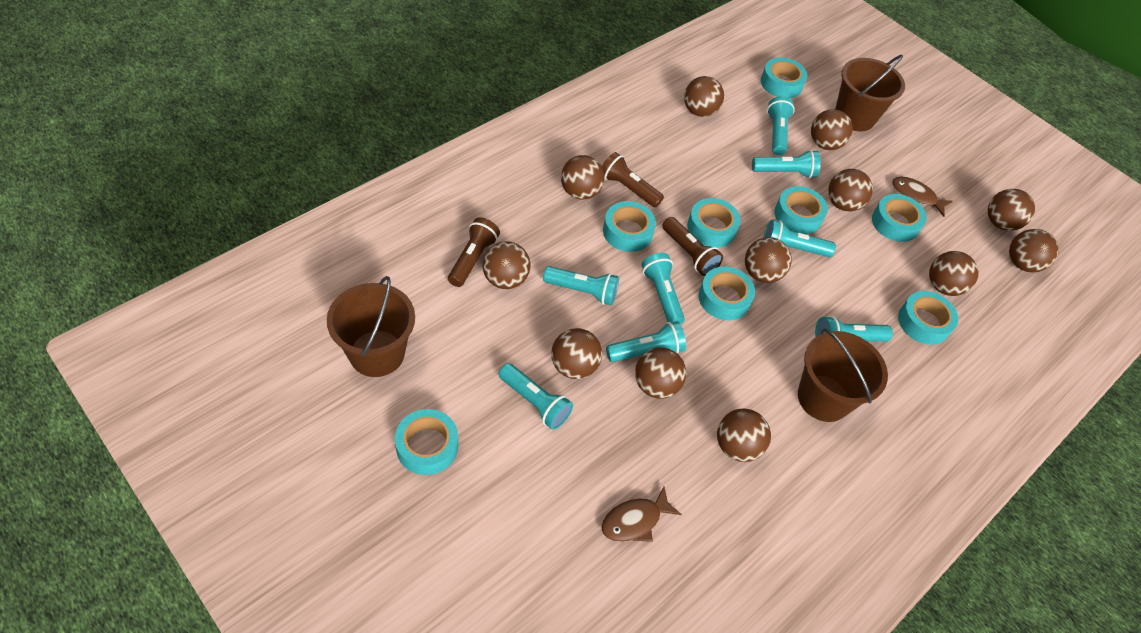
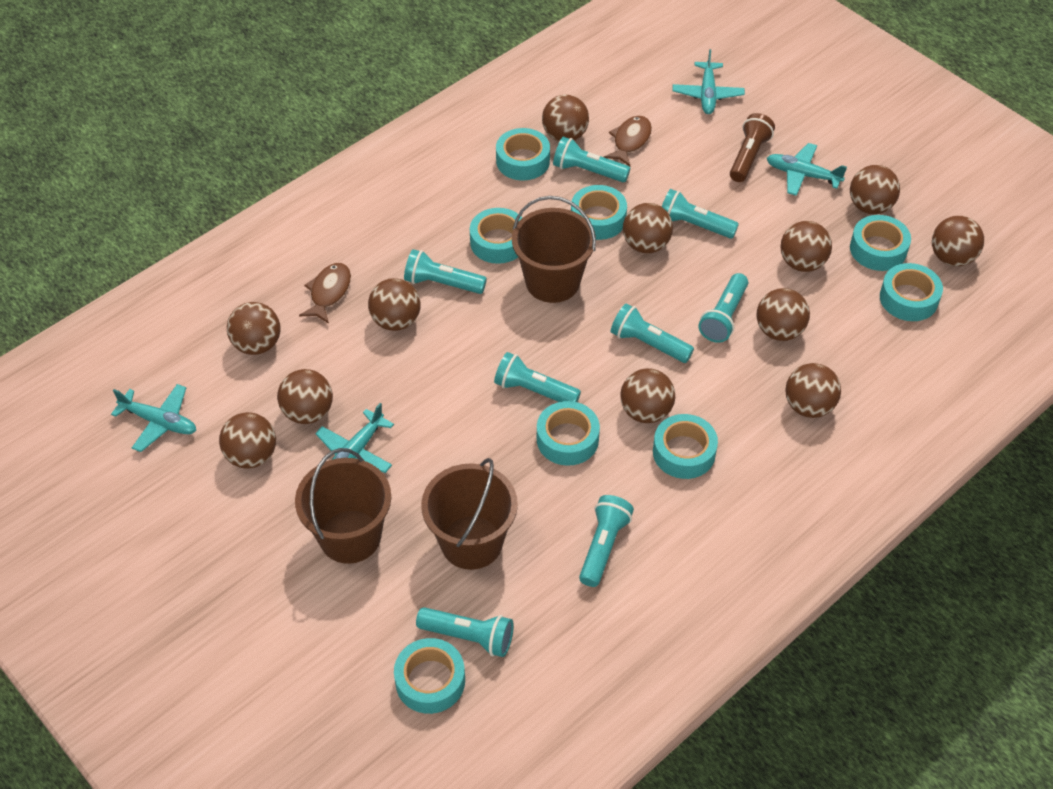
brown flashlight: [448,217,500,287] [602,152,664,207] [662,217,723,276] = 3 -> [730,113,775,182] = 1
turquoise plane: none = 0 -> [111,384,196,452] [315,403,394,473] [672,49,745,114] [767,143,847,196] = 4

